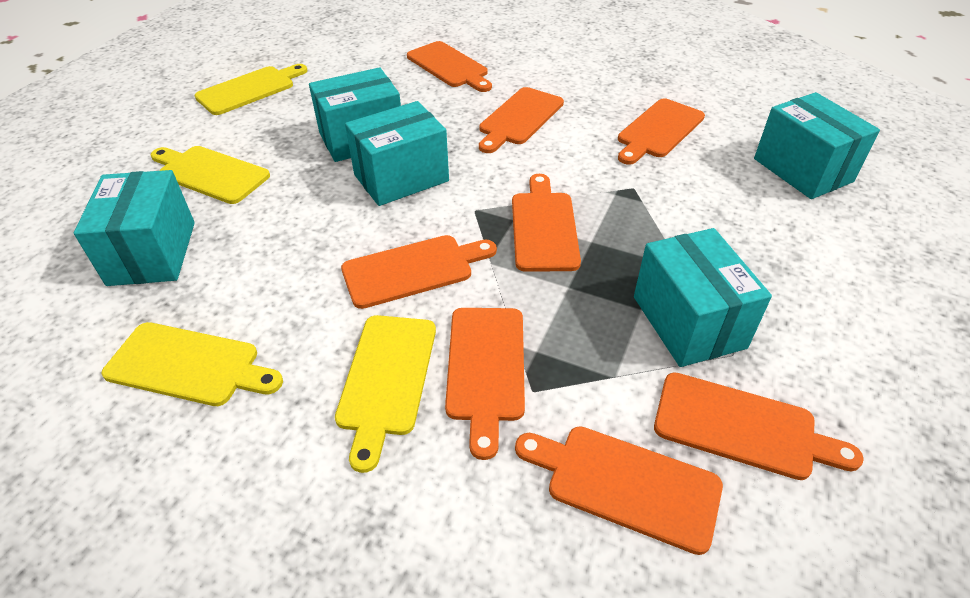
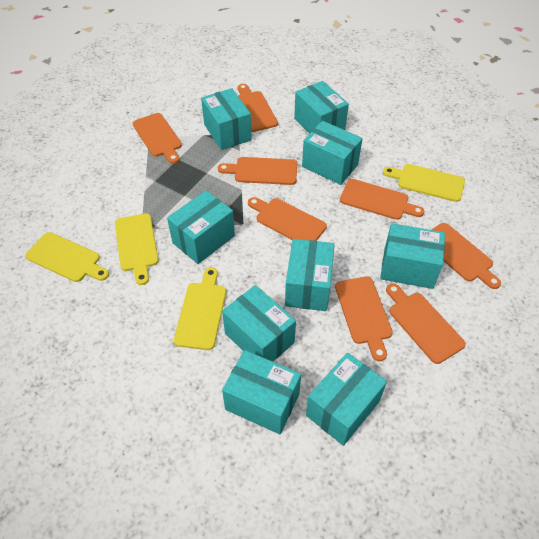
turquoise box: [74,170,195,286] [309,67,401,162] [345,101,449,206] [634,228,772,367] [754,92,880,199] = 5 -> [167,190,235,264] [201,88,252,150] [222,285,296,362] [222,350,301,434] [285,239,335,311] [294,81,349,134] [302,121,363,185] [306,353,387,446] [380,223,445,289] = 9

